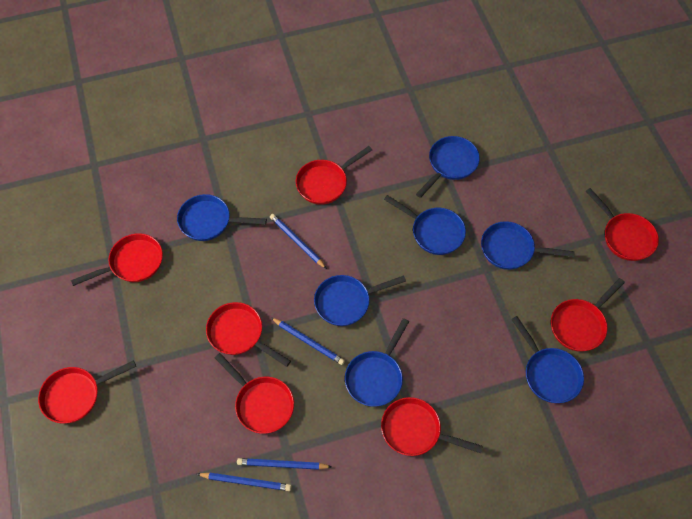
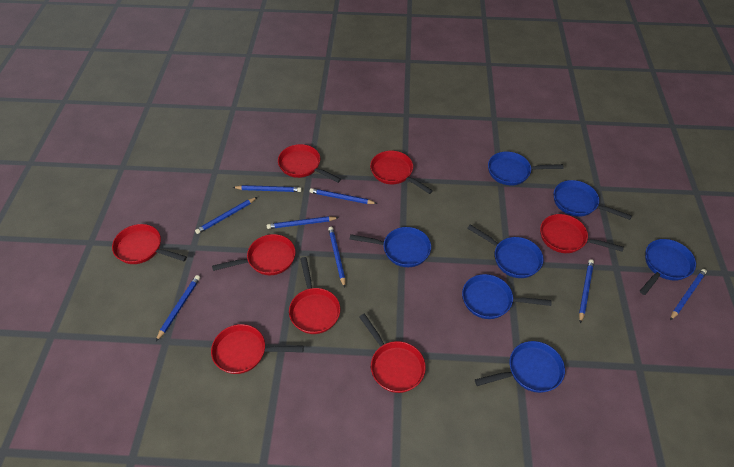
blue pencil: [197,473,291,491] [237,458,332,470] [270,214,327,269] [271,318,345,365] = 4 -> [156,275,200,341] [195,197,257,234] [233,185,302,192] [267,216,339,229] [310,188,377,204] [328,227,345,288] [579,259,594,323] [670,269,707,320] = 8

